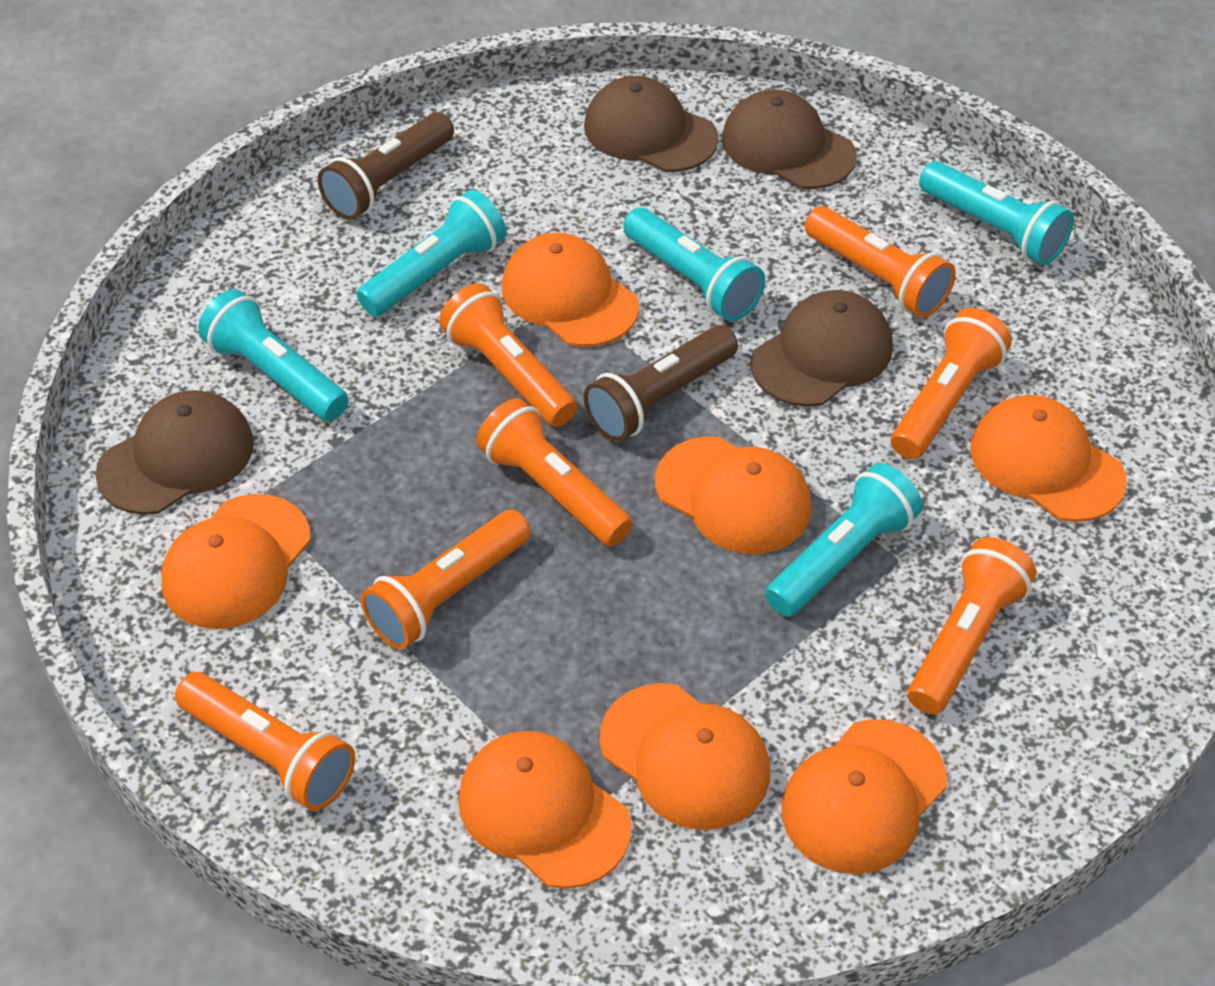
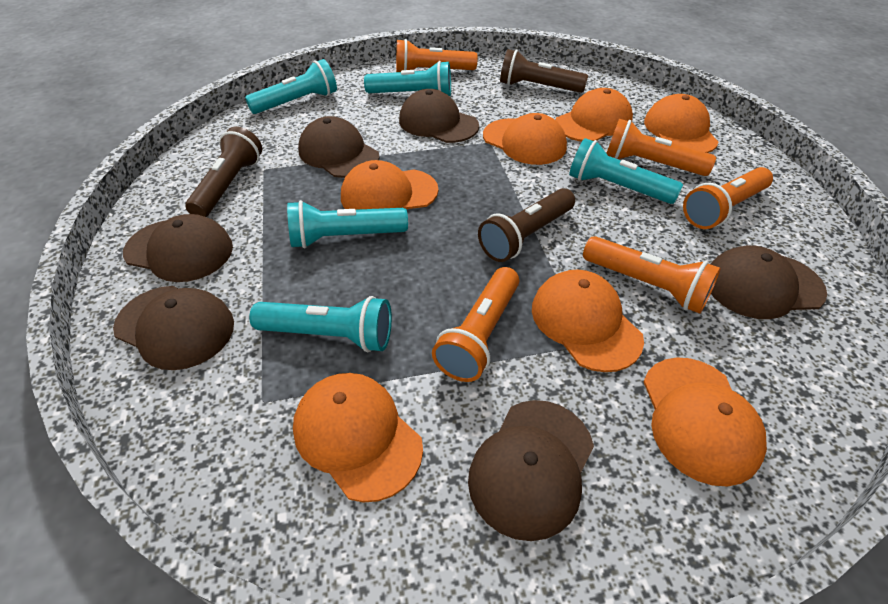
brown cap: [95,390,254,515] [584,76,719,172] [722,90,857,189] [750,290,893,407] = 4 -> [113,286,234,370] [123,214,233,282] [298,116,380,178] [399,89,479,143] [468,400,594,541] [711,245,827,319] = 6
brown flashlight: [318,112,454,220] [583,325,738,442] = 2 -> [185,126,262,217] [478,188,575,262] [500,49,588,93] = 3
orange flashlight: [175,672,355,811] [361,509,531,649] [439,283,577,427] [476,398,633,546] [805,206,956,318] [891,308,1012,460] [908,537,1036,715] = 7 -> [396,39,478,72] [432,267,519,382] [583,236,721,314] [606,119,716,176] [683,167,773,229] = 5

